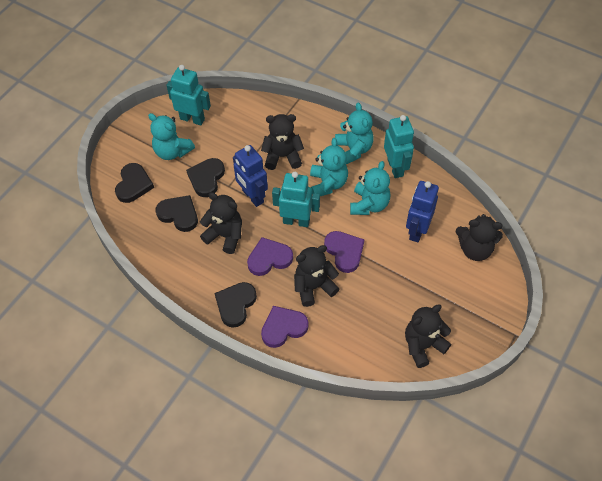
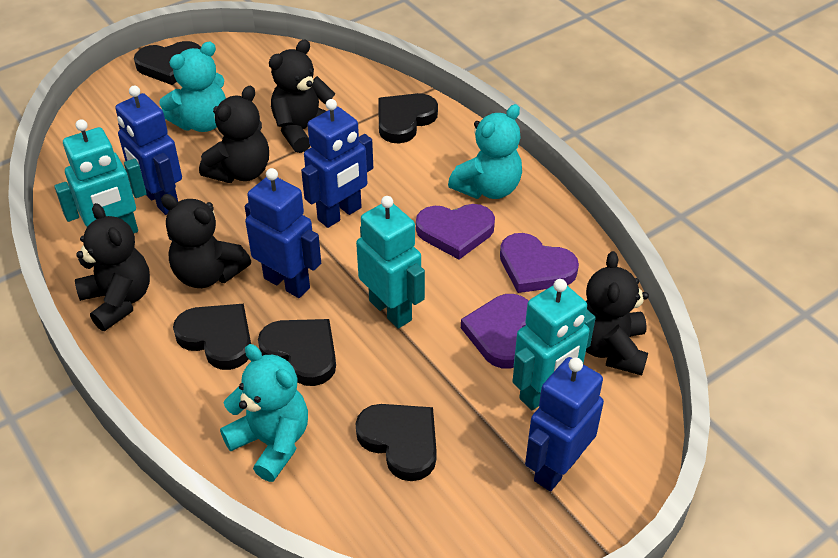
black heart: [115,163,154,203] [155,195,198,232] [186,158,225,197] [214,282,257,328] = 4 -> [134,41,201,85] [173,304,251,370] [258,319,336,386] [355,404,437,481] [378,93,438,143] = 5
blue robot: [233,145,268,207] [406,181,439,242] = 2 -> [115,86,182,215] [245,168,321,298] [301,99,373,228] [525,357,604,491] = 4
turquoise teddy bear: [148,113,195,160] [310,138,348,196] [335,103,374,164] [350,161,390,215] = 4 -> [159,42,226,132] [220,344,308,482] [448,104,522,199] = 3

